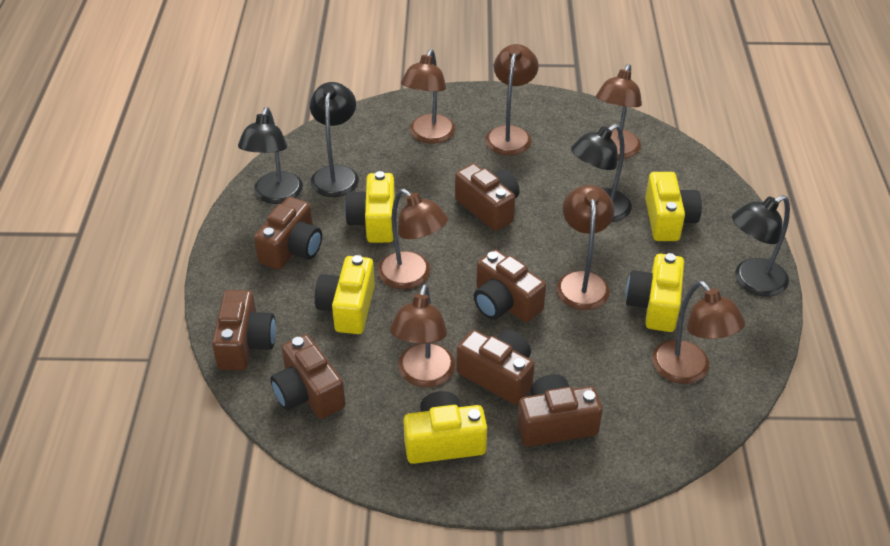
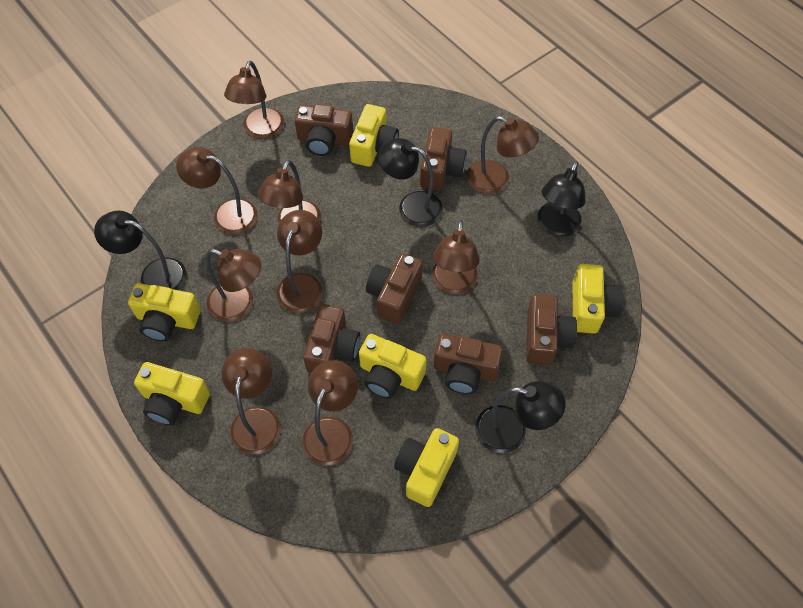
brown camera: [212,290,276,370] [254,197,322,270] [270,334,345,419] [455,163,520,231] [457,330,535,405] [474,249,546,322] [517,374,602,447] = 7 -> [295,104,353,156] [303,304,360,373] [366,254,423,324] [420,127,467,191] [434,334,503,394] [526,294,577,365] = 6
brown lamp: [378,189,448,289] [390,284,455,387] [401,49,455,144] [485,44,539,155] [556,185,615,310] [596,64,642,159] [652,281,745,384] = 7 -> [176,147,258,235] [206,249,261,322] [221,348,281,455] [224,61,284,139] [258,160,321,224] [276,210,323,313] [302,360,358,465] [432,220,480,294] [467,116,539,194] = 9
yellow camera: [315,255,375,334] [345,171,395,243] [403,391,487,464] [626,253,684,332] [645,172,702,241] = 5 -> [128,283,201,341] [134,362,210,425] [349,104,399,167] [359,334,427,399] [394,428,459,507] [573,264,623,334] = 6

